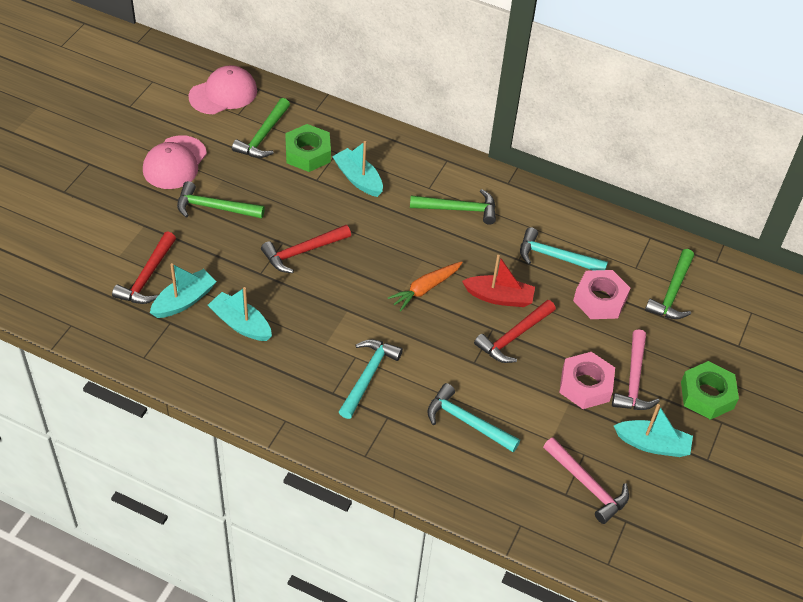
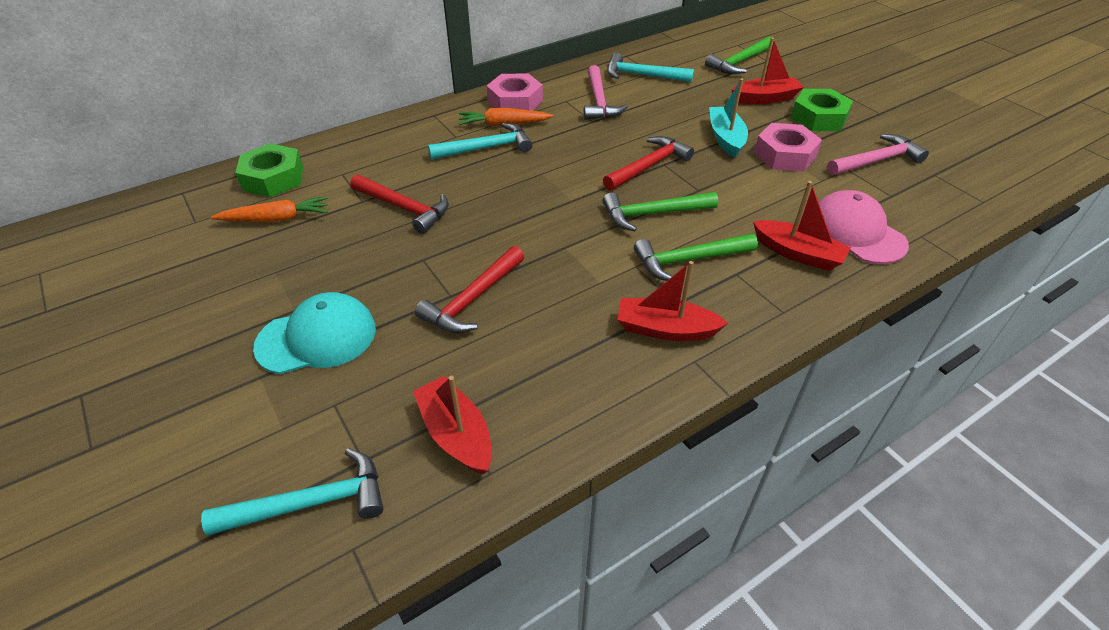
green hammer: [177,181,265,218] [232,98,290,158] [410,189,496,225] [645,249,694,319] = 4 -> [603,192,718,231] [634,234,758,281] [705,36,774,74] = 3
orange carrot: [388,261,463,311] = 1 -> [211,196,328,222] [458,108,554,126] = 2
pink cap: [143,135,207,189] [188,65,257,114] = 2 -> [819,190,909,264] = 1
red boat: [462,255,535,307] = 1 -> [413,376,492,475] [617,261,728,341] [731,38,804,104] [753,181,851,271] = 4
turquoise boat: [150,263,217,318] [208,287,272,341] [332,141,383,197] [614,404,693,457] = 4 -> [709,79,748,158] = 1
turquoise cap: none = 0 -> [253,292,376,374] = 1

